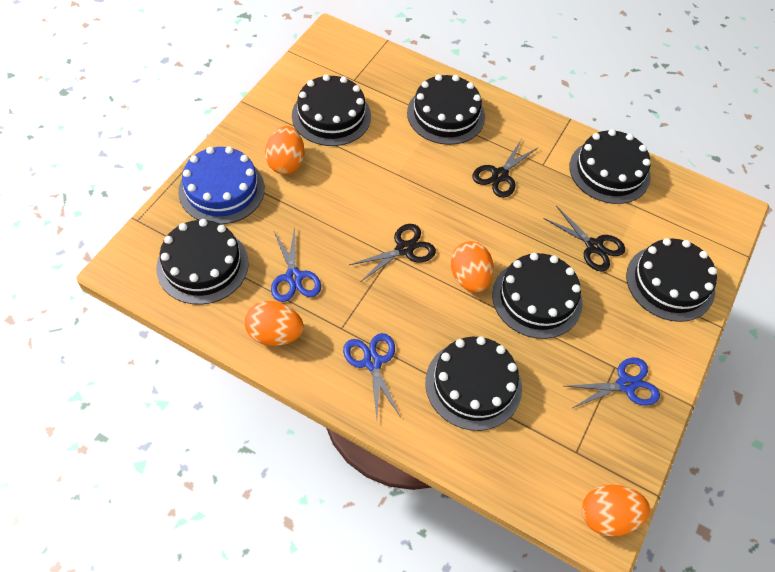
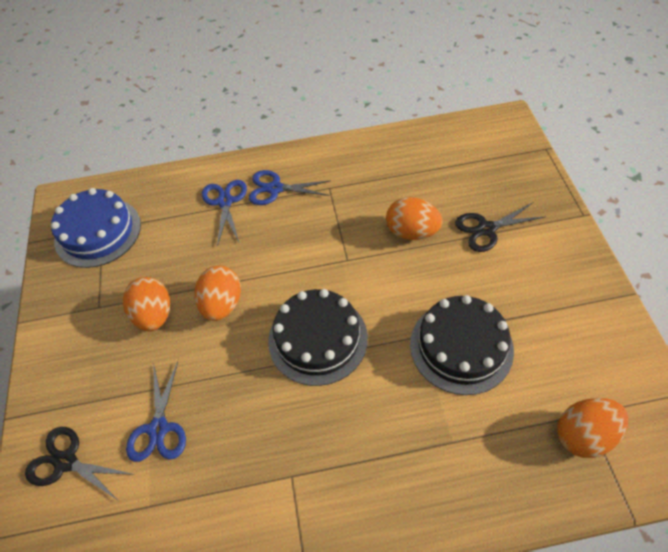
black cake: [156,219,249,305] [292,74,371,146] [407,74,485,145] [425,336,522,431] [492,253,583,339] [569,129,651,204] [626,238,717,322] = 7 -> [268,289,368,386] [410,295,514,395] = 2
black scissors: [349,224,436,282] [472,140,538,198] [543,206,625,271] = 3 -> [25,427,135,501] [455,203,545,252] = 2

